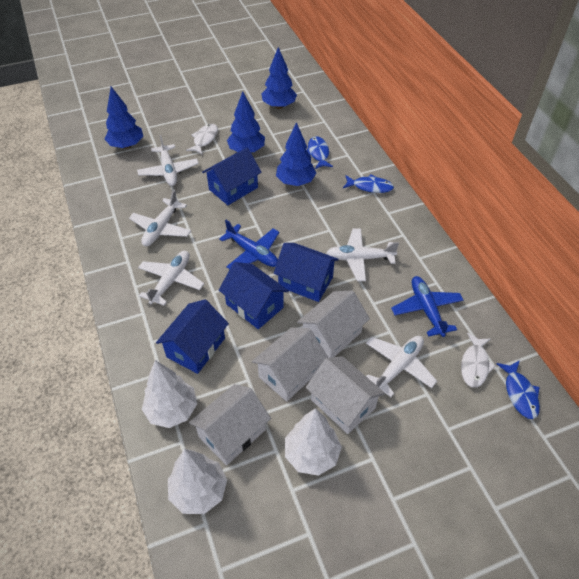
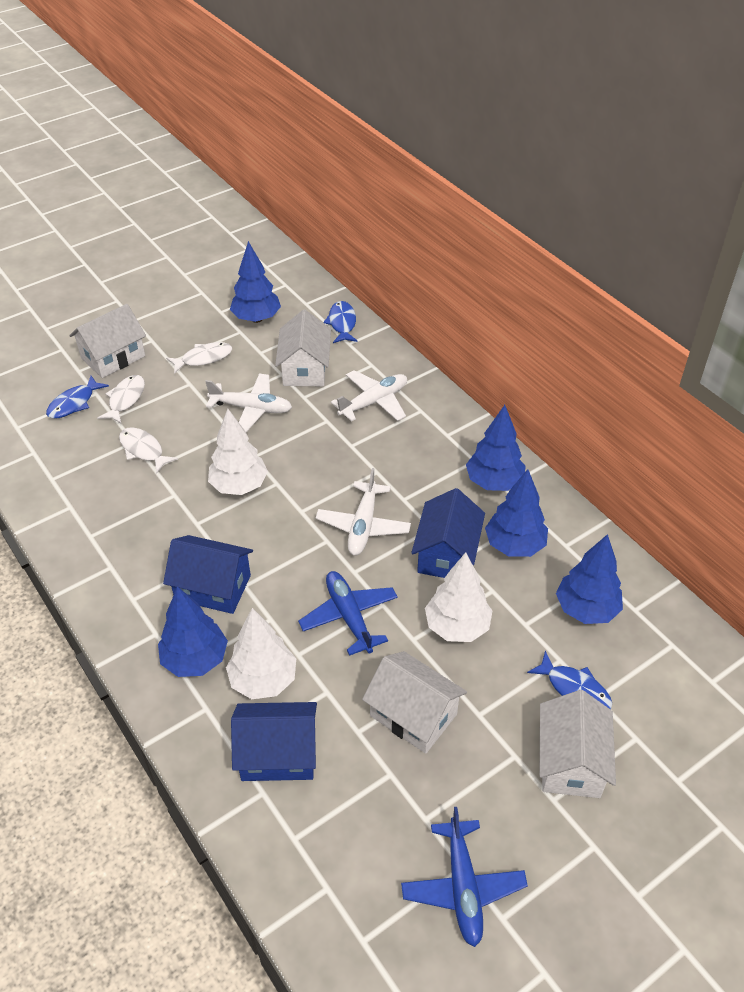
blue house: [156,299,229,374] [202,147,262,205] [219,262,289,329] [274,243,339,302] = 4 -> [163,535,253,614] [231,702,317,781] [411,488,485,578] = 3
blue tree: [105,87,143,149] [227,91,265,152] [262,47,297,109] [276,122,316,186] = 4 -> [158,586,228,677] [230,241,281,323] [466,405,526,491] [485,469,548,557] [556,534,623,624] = 5
white fish: [186,124,218,154] [461,333,496,388] = 2 -> [97,375,145,424] [119,428,178,473] [166,342,232,374] = 3
white plane: [129,190,191,246] [137,135,199,186] [138,251,204,306] [326,229,399,281] [366,336,437,397] = 5 -> [205,373,292,432] [316,468,411,556] [331,370,407,422] = 3

